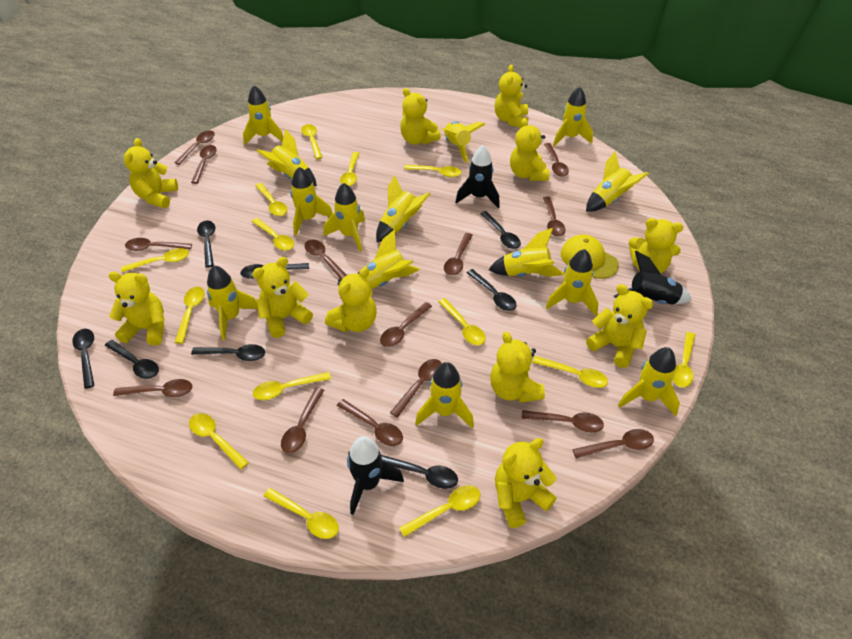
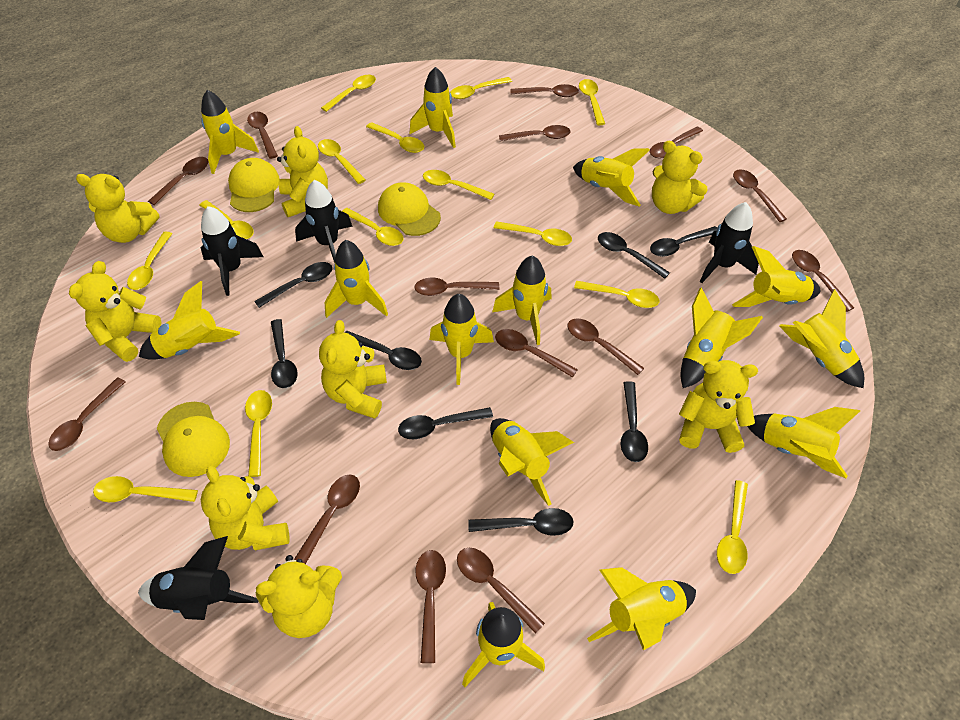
black rocket: [347,436,404,515] [456,145,500,208] [614,251,692,305] = 3 -> [138,536,258,620] [201,206,263,296] [295,180,353,263] [700,202,759,283] = 4
yellow cap: [561,235,619,279] = 1 -> [157,402,230,477] [228,158,280,212] [378,182,441,236] = 3
yellow teddy bear: [109,272,165,346] [124,138,178,208] [252,257,313,338] [325,267,376,332] [400,88,441,145] [490,331,545,403] [495,65,528,128] [495,438,557,528] [510,118,550,181] [586,284,653,368] [628,218,683,273] = 11 -> [69,261,161,362] [76,174,160,243] [201,466,290,550] [255,555,342,638] [277,126,328,217] [319,320,387,419] [652,141,708,214] [679,360,758,453] = 8

